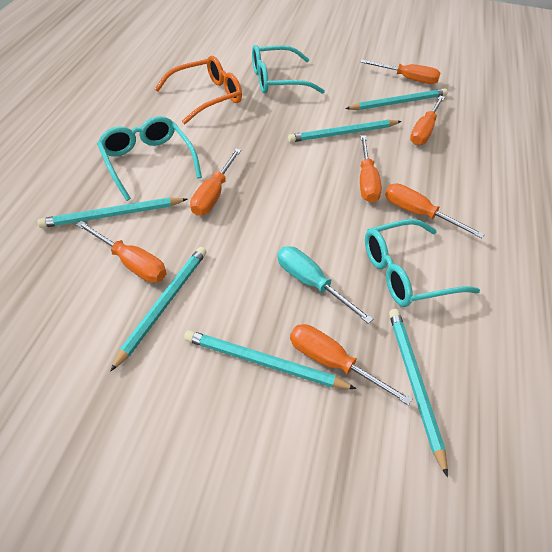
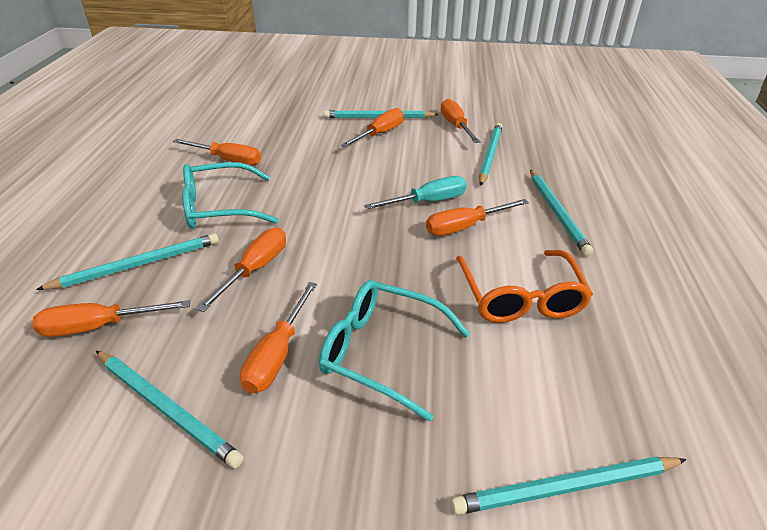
turquoise glasses: [97,116,202,201] [252,45,325,94] [365,219,480,307] = 3 -> [182,162,279,229] [319,280,470,422] = 2

